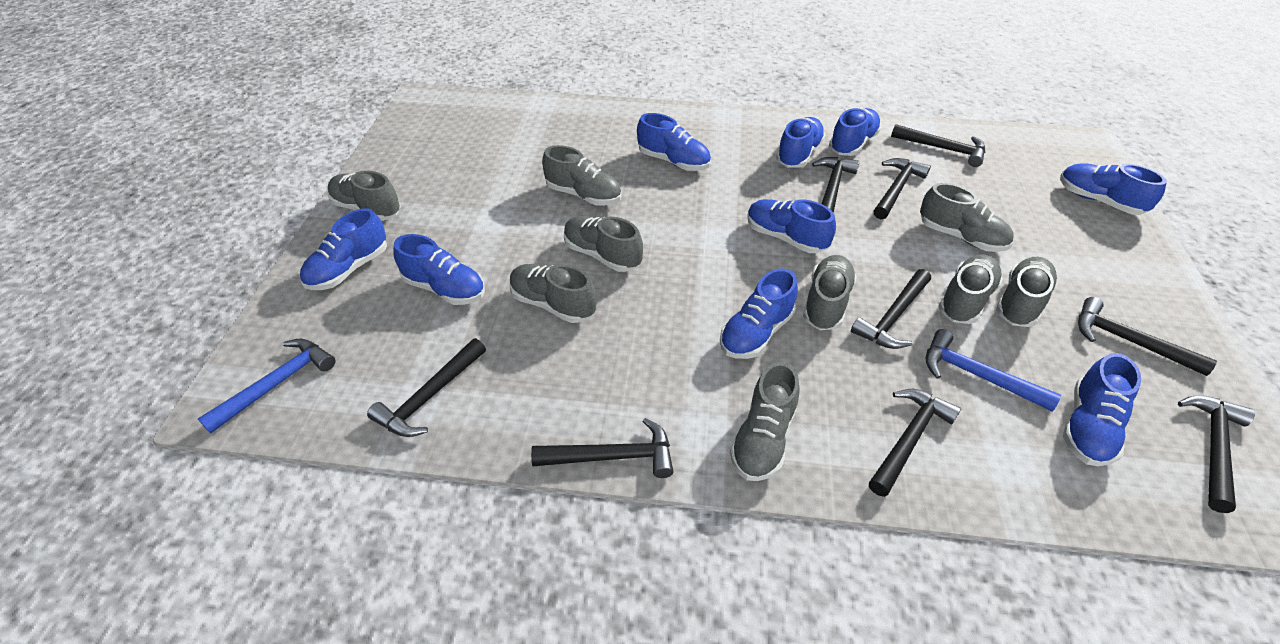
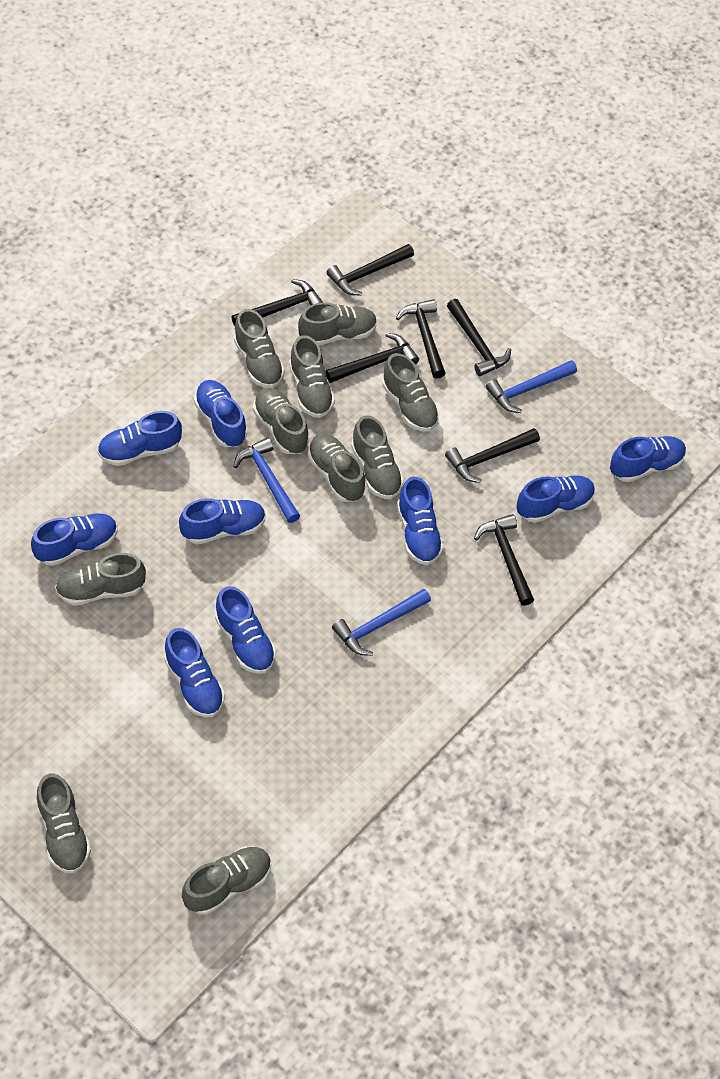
black hammer: [367,338,486,437] [531,418,674,478] [812,157,860,213] [851,269,931,349] [869,389,961,497] [874,158,931,219] [891,124,985,167] [1078,297,1217,376] [1178,395,1255,513] = 9 -> [231,279,323,326] [325,333,419,383] [326,244,414,296] [396,299,446,379] [445,428,540,483] [447,299,511,376] [474,514,534,606] = 7
blue hammer: [198,339,335,433] [925,329,1061,411] = 2 -> [233,437,300,523] [332,589,431,656] [486,360,577,413] = 3
grey shoe: [327,171,401,221] [510,264,597,323] [542,145,621,206] [564,216,643,272] [730,362,800,481] [803,255,857,330] [920,183,1014,252] [938,255,1003,324] [996,257,1058,327] = 9 -> [37,773,91,874] [55,553,146,606] [182,846,271,915] [234,309,285,388] [253,388,309,454] [289,335,335,418] [298,302,377,345] [308,433,365,502] [351,415,404,499] [382,353,439,432] = 10

